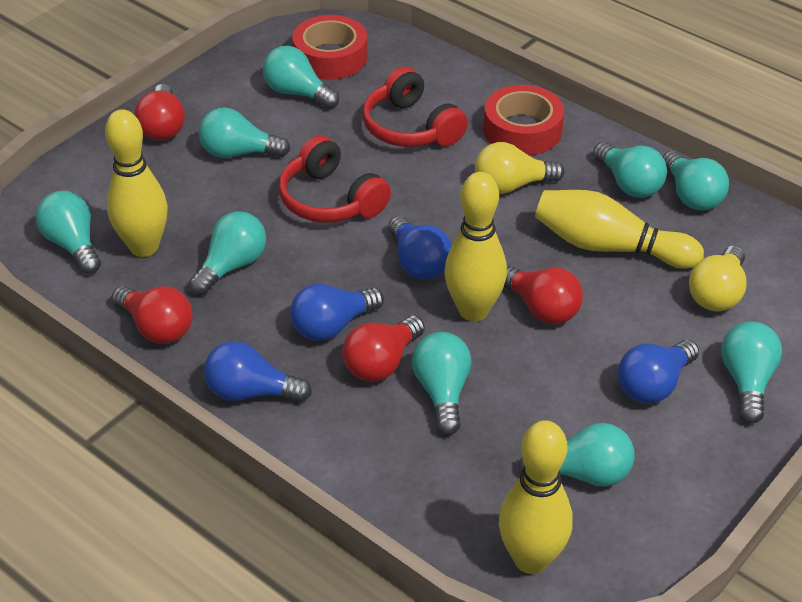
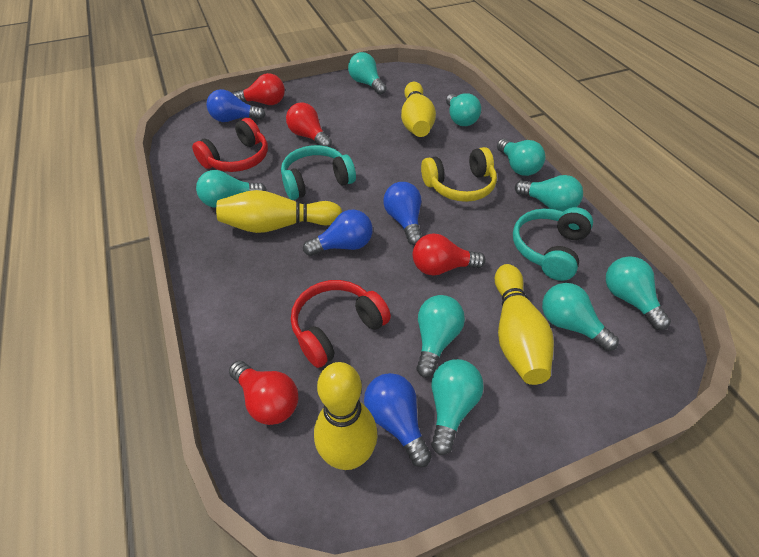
red tape: [292,15,367,80] [484,85,564,155] = 2 -> none = 0
turquoise headphones: none = 0 -> [281,145,356,200] [513,207,593,281] = 2
yellow headphones: none = 0 -> [421,147,497,202] = 1
yellow light bulb: [475,142,565,194] [689,245,747,311] = 2 -> none = 0

